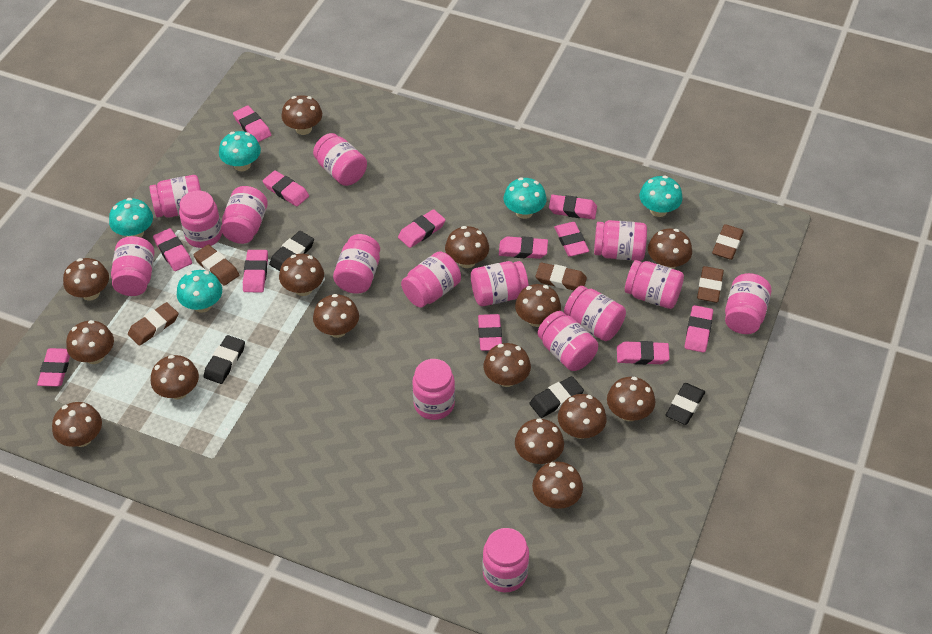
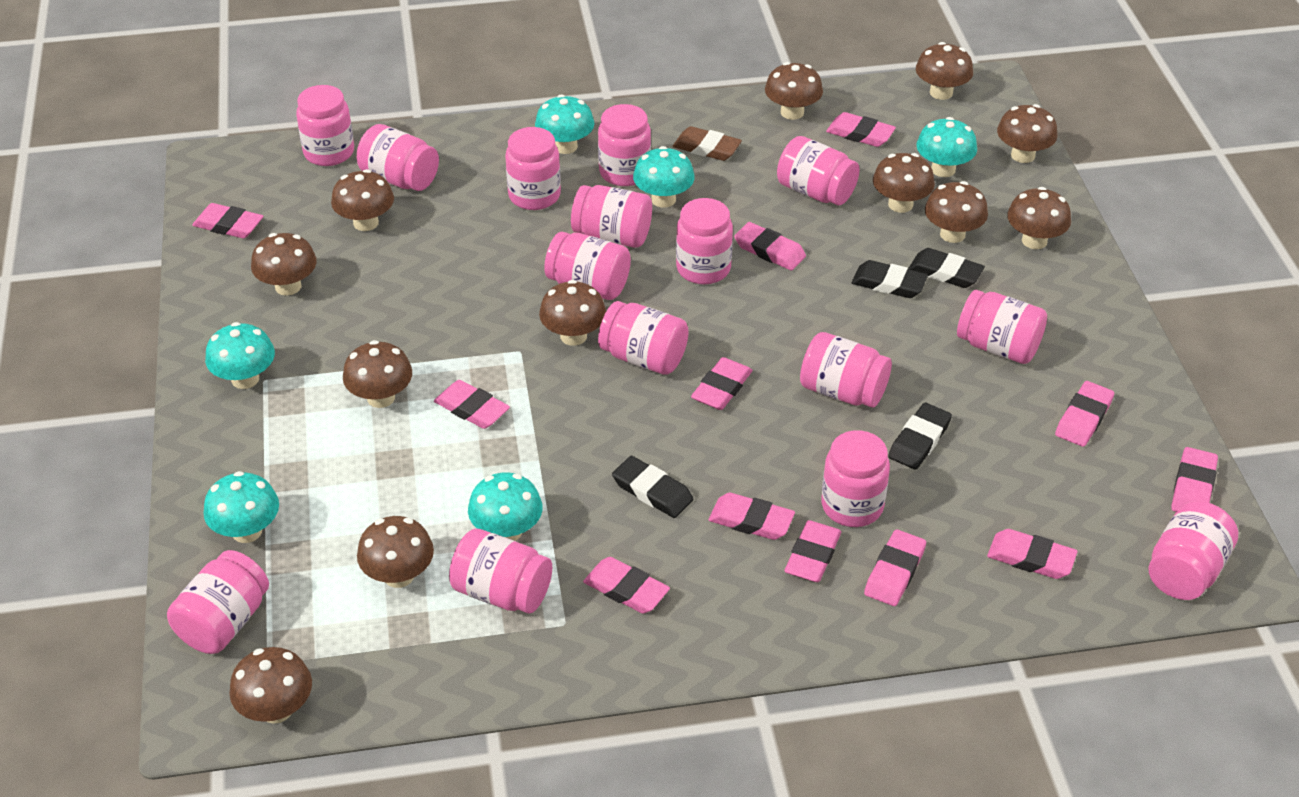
brown eraser: [128,302,178,346] [193,244,239,286] [536,262,587,290] [697,266,724,303] [712,224,744,260] = 5 -> [673,126,742,161] = 1
brown mushroom: [52,402,102,447] [63,258,109,301] [66,320,114,364] [151,355,199,399] [279,254,324,296] [282,95,322,135] [313,294,359,338] [445,226,489,268] [483,343,531,387] [515,284,561,327] [515,418,564,464] [532,461,583,509] [558,394,607,439] [607,377,655,421] [648,228,692,269] = 15 -> [229,647,312,724] [251,233,317,296] [331,169,394,231] [343,340,412,408] [357,516,434,588] [539,280,606,346] [765,62,823,120] [873,153,935,213] [916,42,973,100] [925,181,988,243] [997,104,1058,163] [1007,187,1071,249] = 12
turquoise mushroom: [109,198,153,237] [177,270,222,313] [219,131,261,171] [504,177,547,219] [639,176,683,217] = 5 -> [203,471,279,543] [205,322,275,389] [468,472,543,541] [535,94,594,154] [633,146,695,207] [917,117,977,177] = 6

